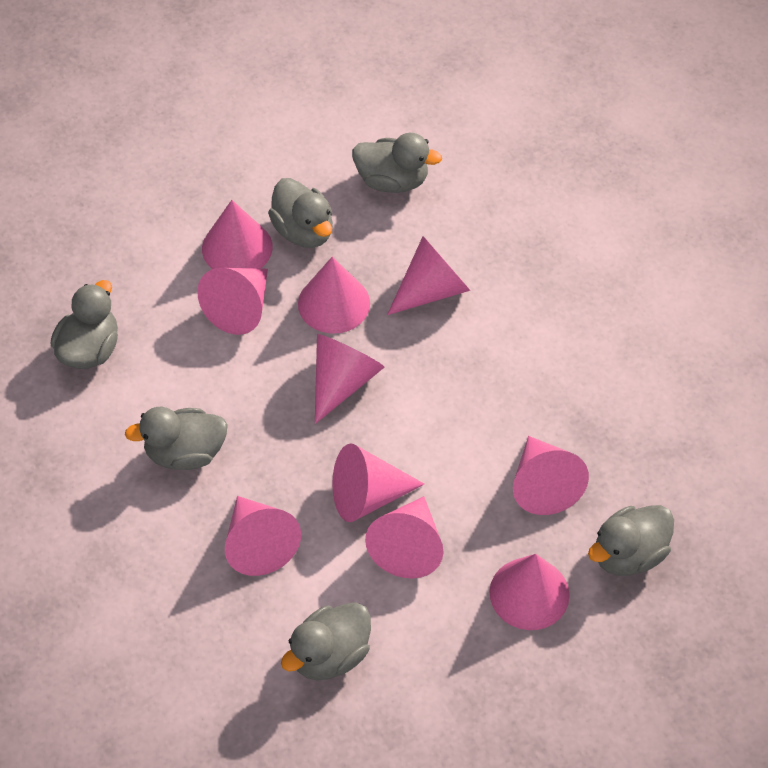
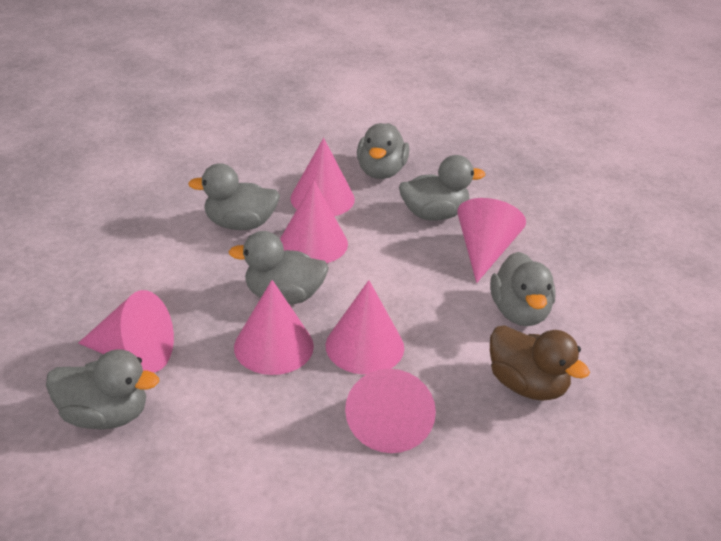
brown duck: none = 0 -> [490,325,590,401] = 1
pink cone: [197,268,268,335] [202,200,273,269] [225,496,301,576] [298,257,370,334] [315,334,384,424] [332,443,424,522] [365,496,443,579] [387,236,471,315] [490,554,570,630] [513,436,589,515] = 10 -> [78,290,174,373] [234,280,314,375] [280,180,348,263] [290,138,355,216] [326,280,404,375] [345,369,436,453] [457,198,526,283] = 7

